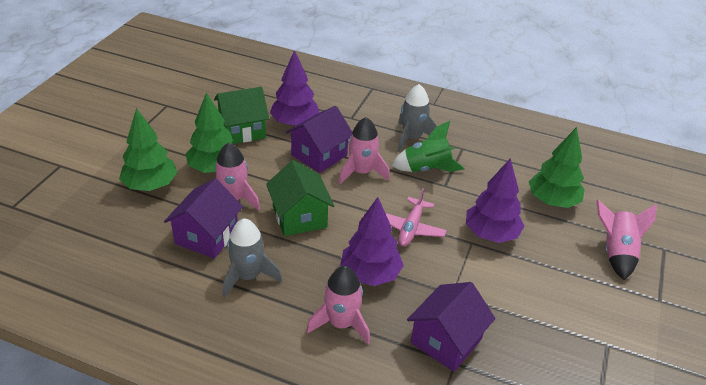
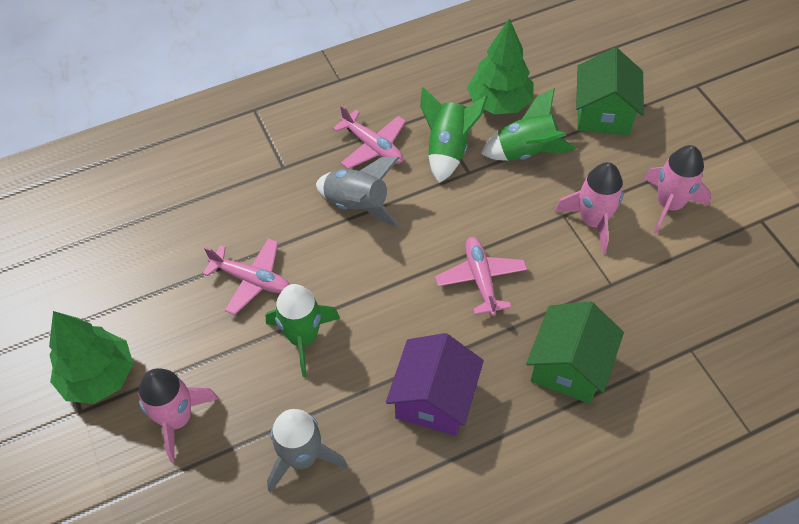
green rocket: [392,121,465,172] = 1 -> [265,284,340,377] [420,87,488,183] [481,88,576,161] = 3
green tree: [119,108,178,191] [186,92,241,173] [529,127,585,208] = 3 -> [49,311,133,404] [467,18,533,114] = 2
pink plane: [386,188,447,246] = 1 -> [203,238,290,315] [333,105,406,169] [435,237,527,316] = 3
pink rocket: [215,143,260,211] [306,266,370,345] [339,117,390,184] [596,200,657,280] = 4 -> [137,368,219,462] [554,162,624,254] [643,145,711,234] = 3
purple house: [164,179,243,259] [286,106,352,173] [407,282,495,372] = 3 -> [386,333,484,436] = 1
purple tree: [270,50,320,127] [340,197,404,286] [466,158,524,243] = 3 -> none = 0

